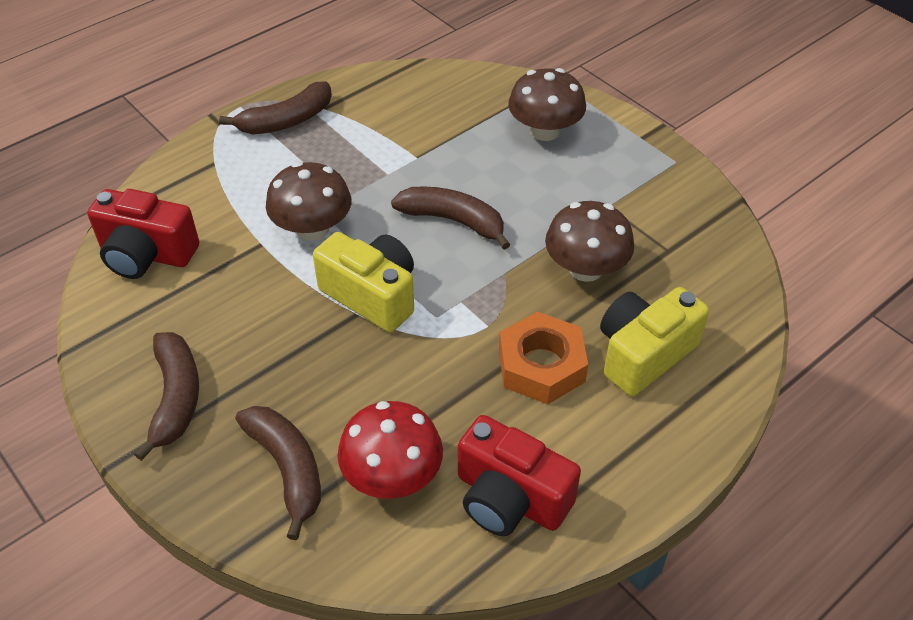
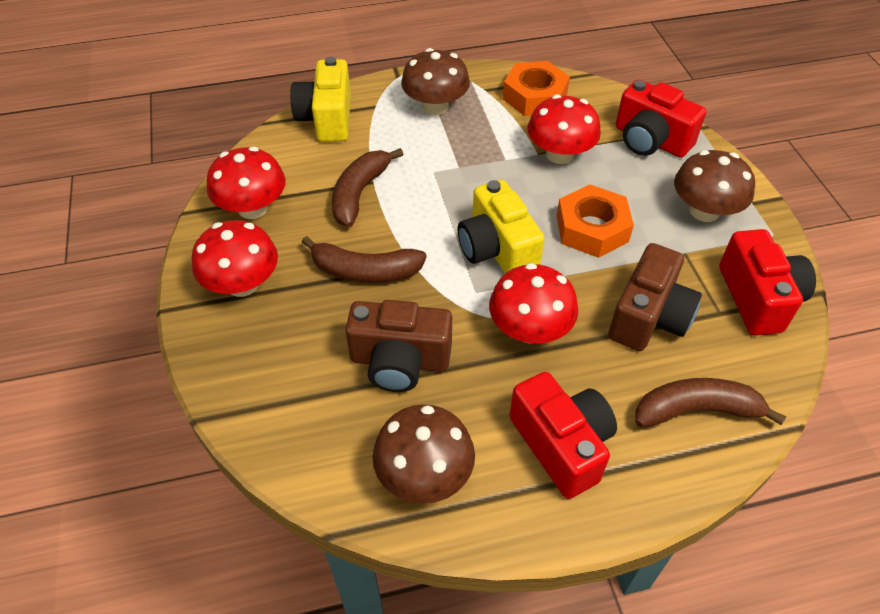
brown banana: [134,332,199,461] [219,81,332,135] [236,406,321,540] [391,186,511,250] = 4 -> [302,236,427,283] [332,148,403,227] [635,378,786,427] = 3
brown camera: none = 0 -> [345,300,452,392] [608,243,702,351] = 2
orange nut: [499,311,588,404] = 1 -> [503,61,570,116] [557,184,634,258] = 2
red camera: [87,189,199,279] [458,415,581,536] = 2 -> [509,372,617,499] [616,79,706,158] [719,229,816,336] = 3
red mushroom: [338,401,443,499] = 1 -> [192,220,278,297] [207,147,286,219] [489,263,578,344] [527,94,601,164] = 4

